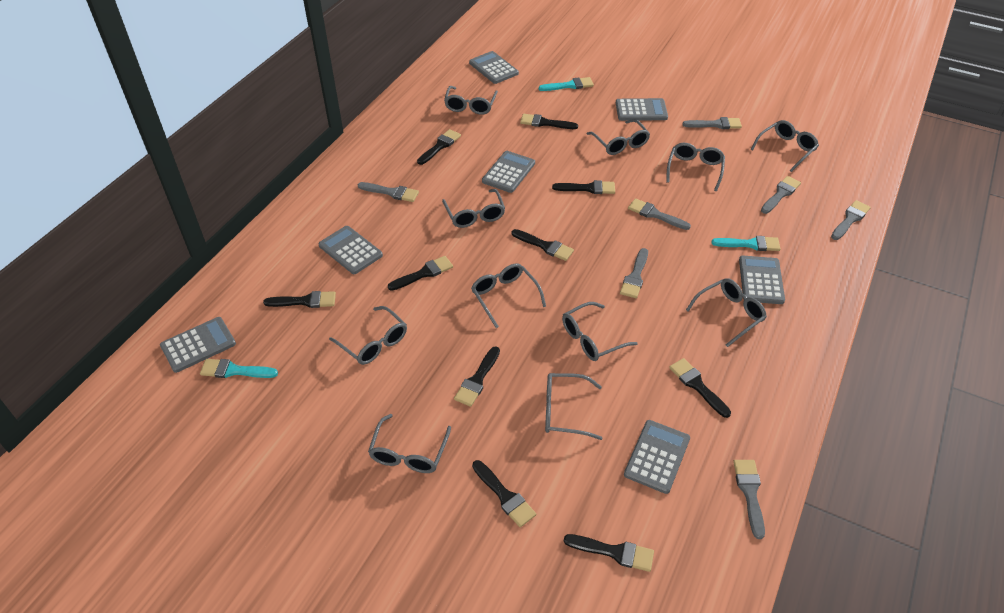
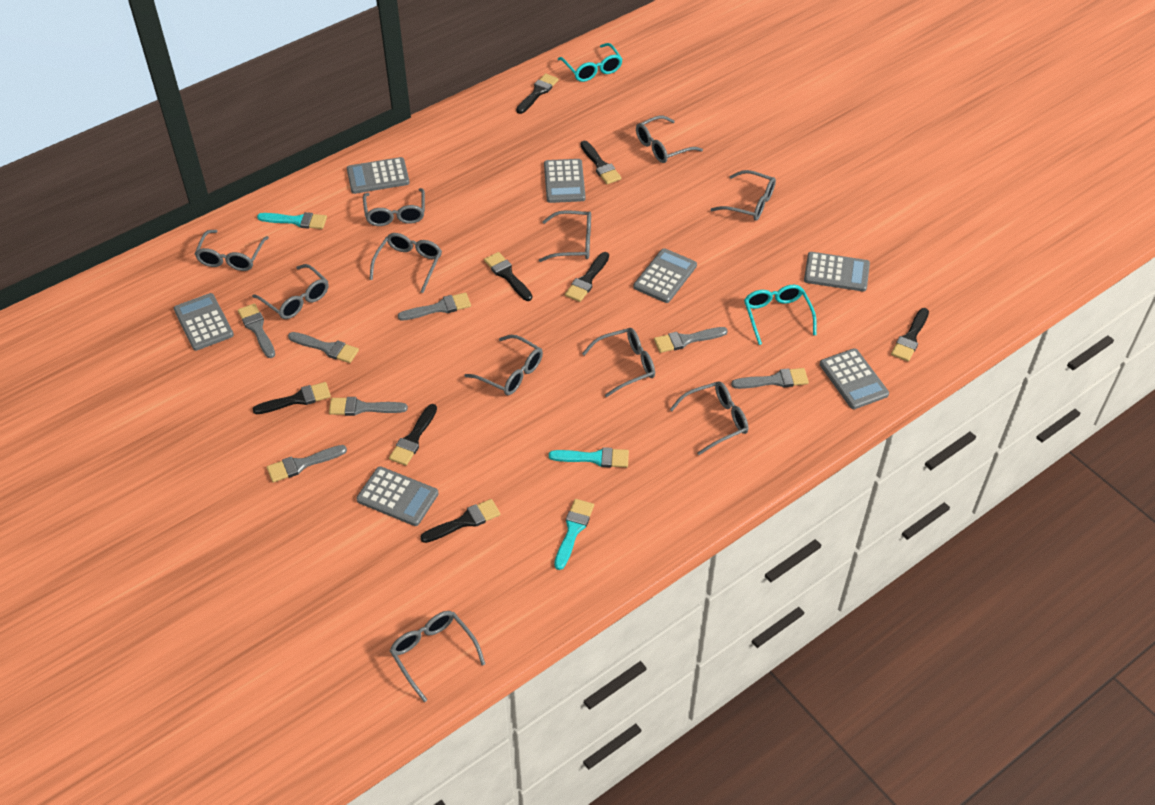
black brush: [263,291,336,308] [388,256,453,291] [417,129,461,165] [454,346,500,407] [472,460,536,527] [511,229,574,261] [520,114,578,129] [552,180,615,194] [564,534,654,572] [669,358,731,418] = 10 -> [253,382,331,414] [389,404,437,466] [420,499,500,543] [484,252,532,301] [516,73,559,114] [565,252,609,302] [580,141,621,184] [891,308,929,361] = 8
turquoise glasses: none = 0 -> [558,43,622,82] [744,285,817,345] = 2

